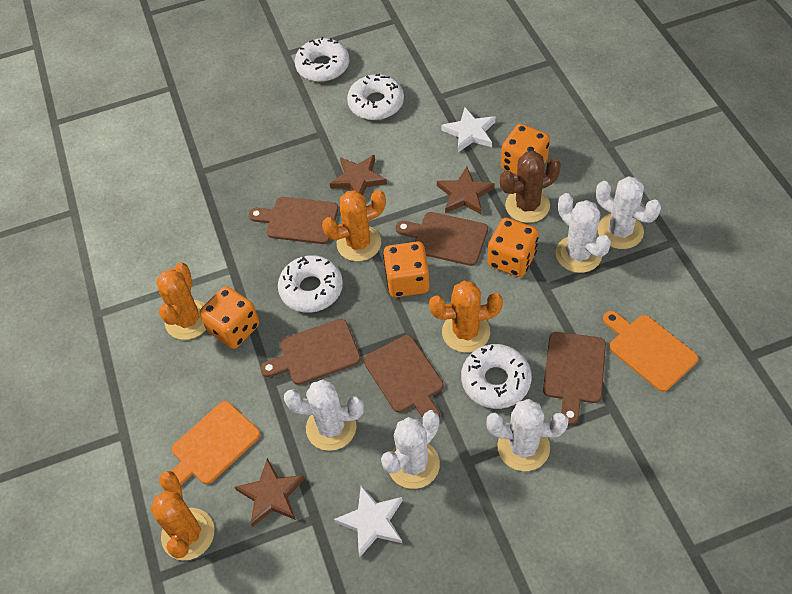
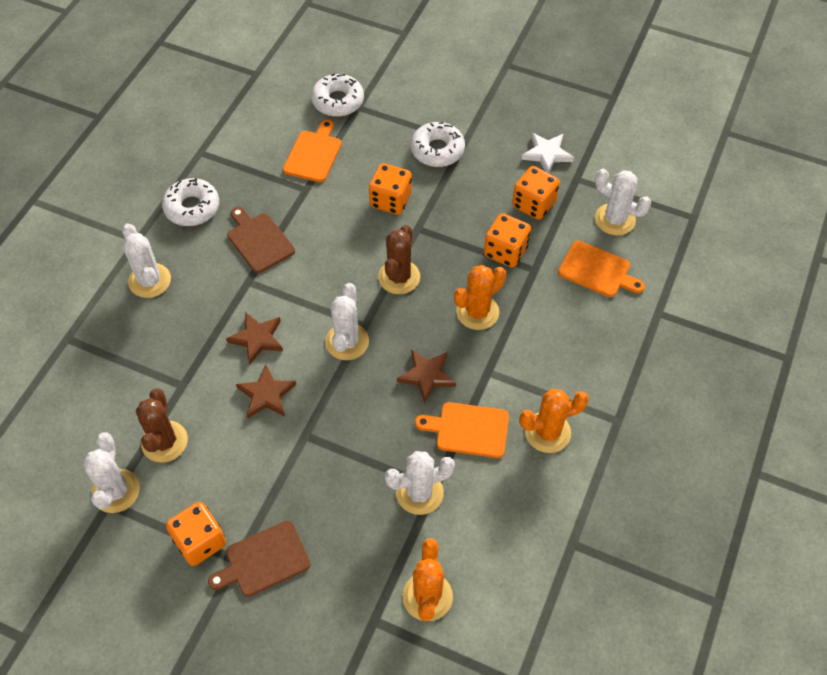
brown cactus: [500,151,561,223] = 1 -> [136,388,188,463] [378,225,420,294] = 2
brown cutting board: [249,197,339,244] [260,319,361,385] [364,335,443,419] [396,212,488,266] [543,332,606,425] = 5 -> [208,520,311,597] [227,207,295,273] = 2
orange cactus: [151,470,214,561] [156,262,206,340] [322,190,386,261] [429,281,503,353] = 4 -> [402,538,453,621] [454,265,506,330] [519,389,589,453] = 3
orange cutting board: [171,401,260,485] [603,311,698,392] = 2 -> [283,120,342,182] [415,402,509,458] [558,241,645,297] = 3
white donut: [278,255,343,313] [295,37,350,82] [347,74,404,120] [461,344,532,409] = 4 -> [162,178,219,226] [311,73,364,117] [411,122,465,167] = 3
white star: [334,485,403,557] [441,107,496,152] = 2 -> [521,132,574,173] = 1

